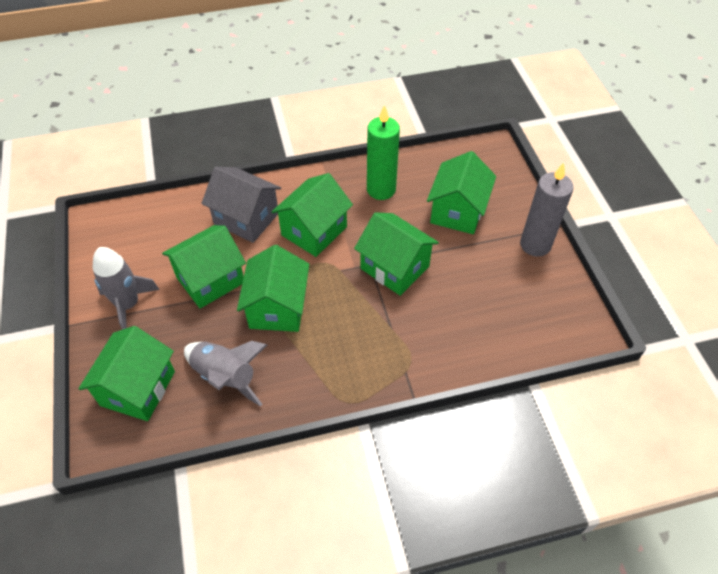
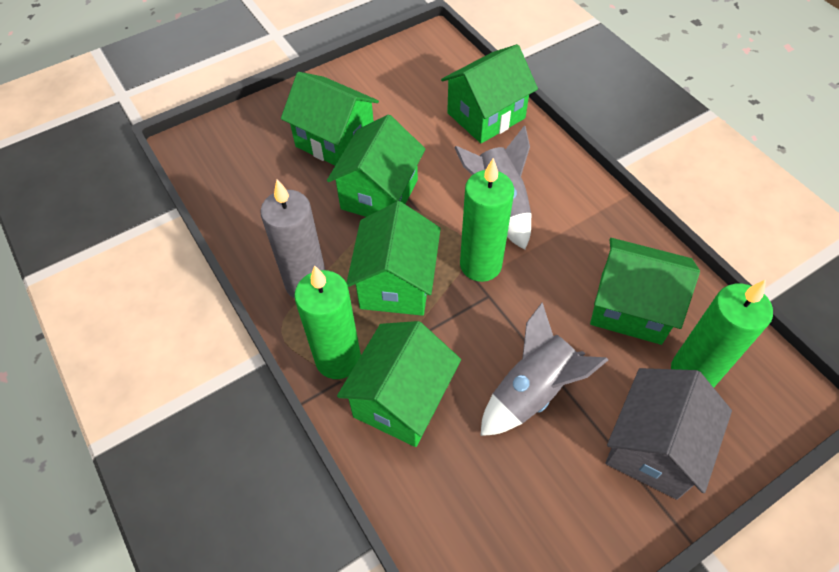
green candle: [367,105,400,200] = 1 -> [294,265,361,379] [460,158,514,282] [671,280,773,388] = 3

